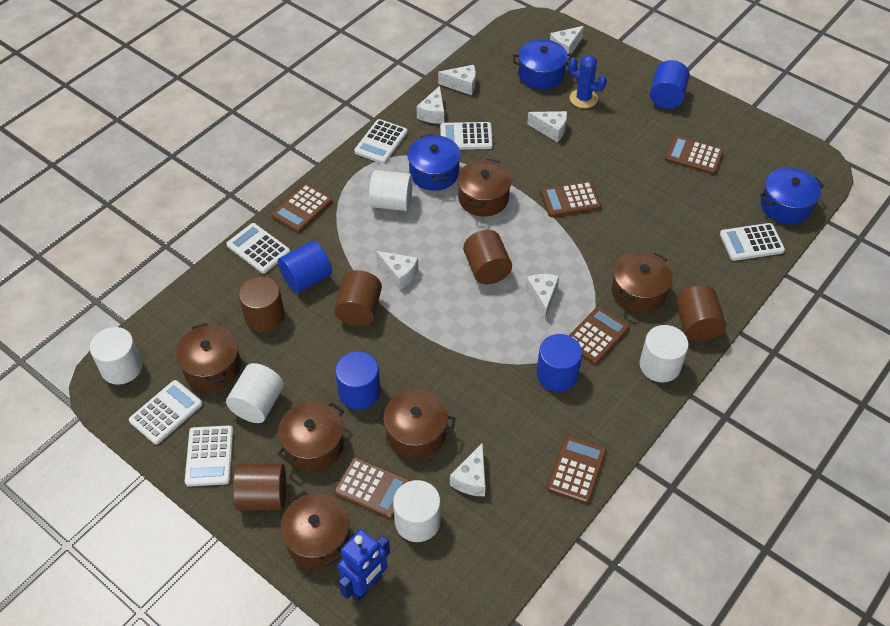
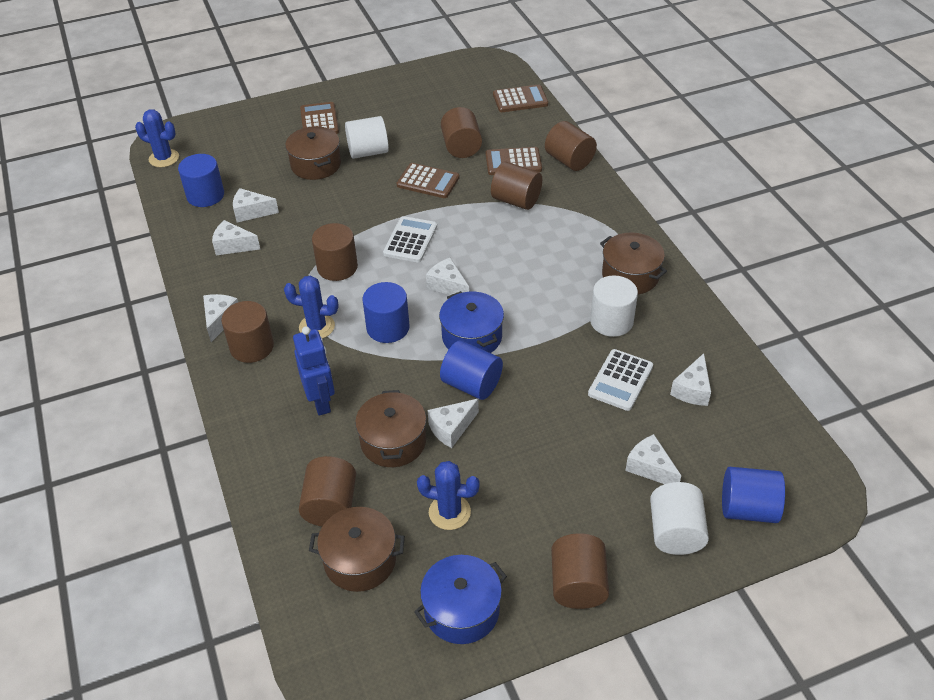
blue cactus: [568,55,607,108] = 1 -> [135,109,179,167] [284,275,339,339] [417,461,480,530] = 3
blue pot: [407,134,461,191] [513,39,572,90] [760,167,824,224] = 3 -> [414,555,507,644] [439,291,504,353] = 2
brown calculator: [271,184,333,233] [334,457,410,519] [540,181,601,217] [547,435,607,504] [569,306,630,365] [665,136,724,175] = 6 -> [300,102,339,134] [397,163,459,198] [486,147,542,175] [493,85,548,112] = 4
brown cylinder: [233,463,286,511] [239,276,285,332] [334,270,382,326] [463,230,512,284] [676,285,726,342] = 5 -> [221,301,274,363] [299,456,356,526] [312,223,358,281] [441,107,482,158] [491,162,542,210] [545,121,597,171] [551,533,609,609] = 7
brown pot: [176,323,241,391] [278,402,344,471] [280,491,350,569] [376,389,455,459] [457,159,512,216] [612,252,672,313] = 6 -> [285,126,341,180] [309,507,405,592] [355,390,426,467] [600,233,667,294] = 4
white calculator: [129,380,203,445] [185,425,233,487] [226,223,290,274] [354,119,408,164] [440,122,493,150] [720,223,785,261] = 6 -> [383,216,437,262] [588,349,653,411] = 2
white cylinder: [90,327,142,385] [226,363,284,423] [369,170,413,211] [393,480,441,542] [640,325,689,382] = 5 -> [345,116,389,159] [590,276,638,337] [650,482,709,555] = 3

